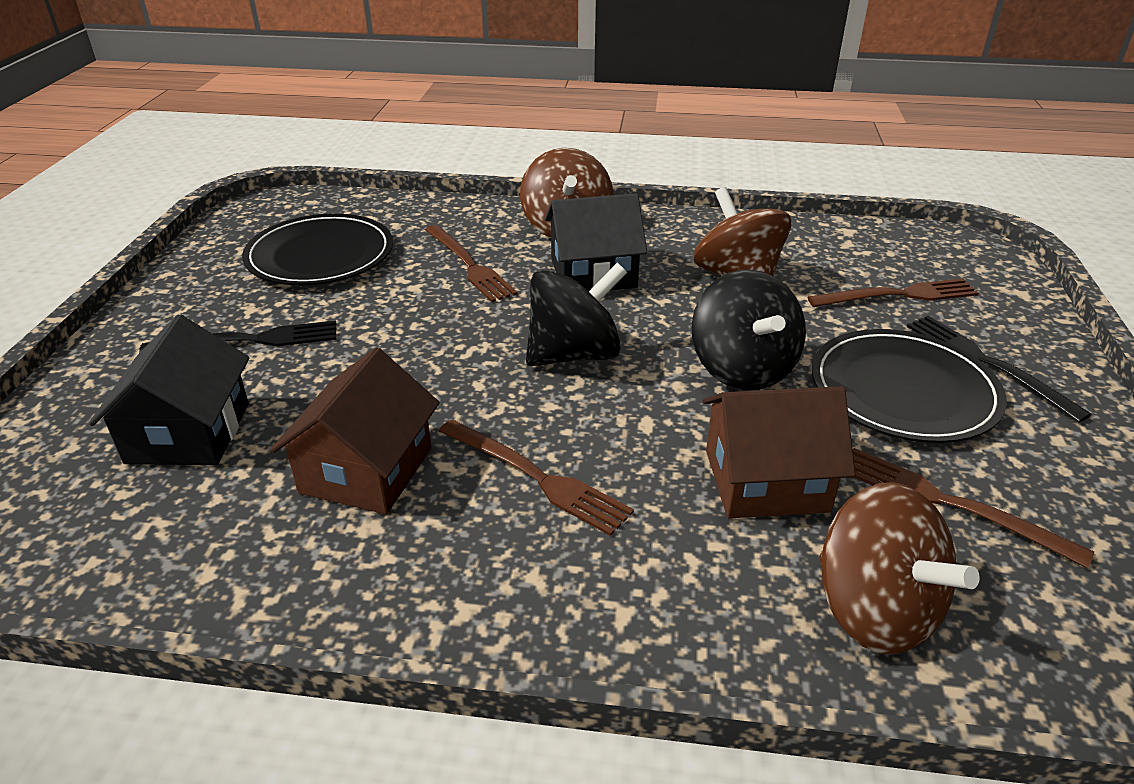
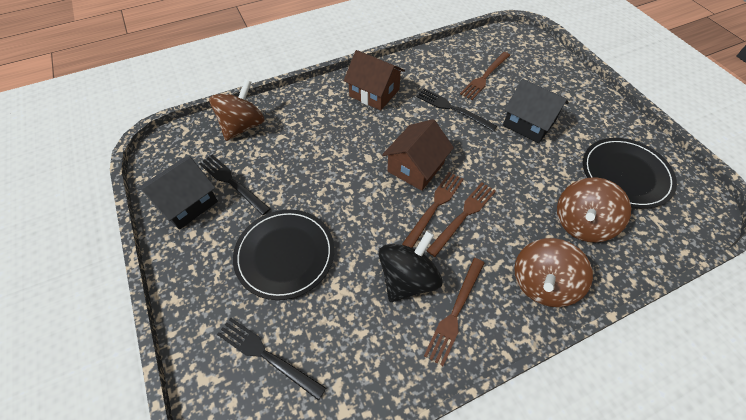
black fork: [139,320,336,353] [906,316,1092,423] = 2 -> [199,155,270,216] [217,318,326,401] [416,88,497,131] = 3
black spinning top: [526,263,627,366] [692,270,806,390] = 2 -> [379,231,442,302] = 1

